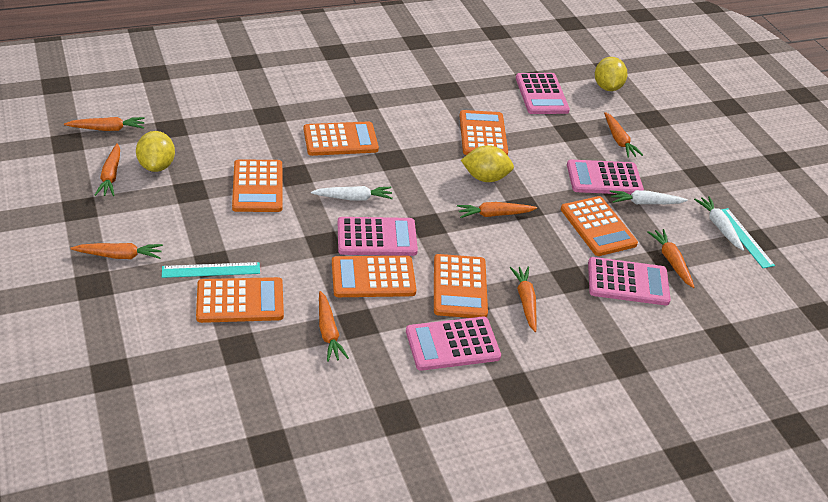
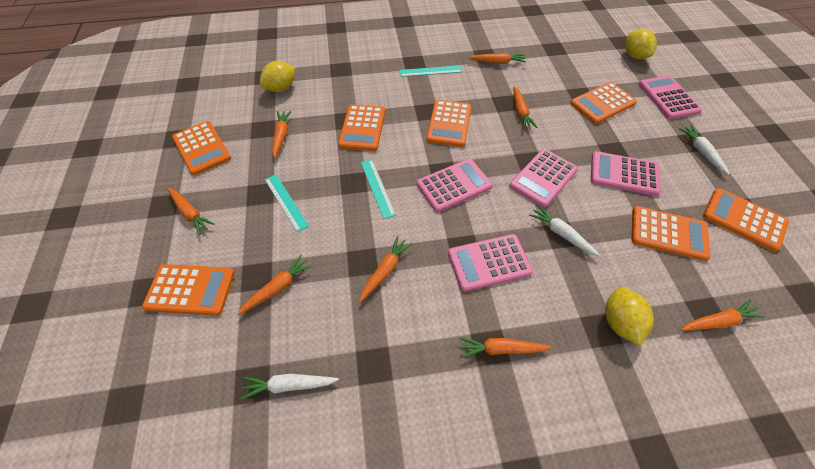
turquoise ruler: [162,262,260,278] [721,208,775,268] = 2 -> [265,174,309,232] [361,159,396,219] [399,66,462,77] = 3

